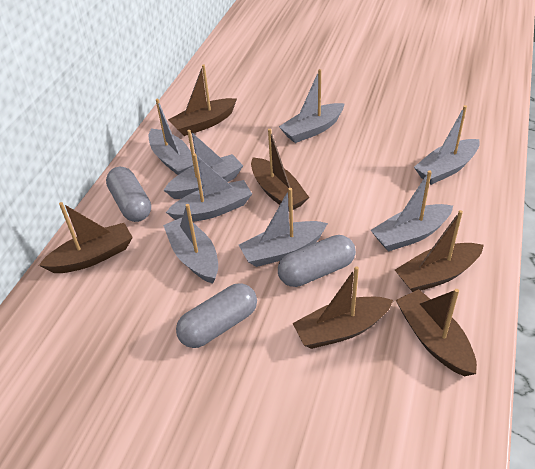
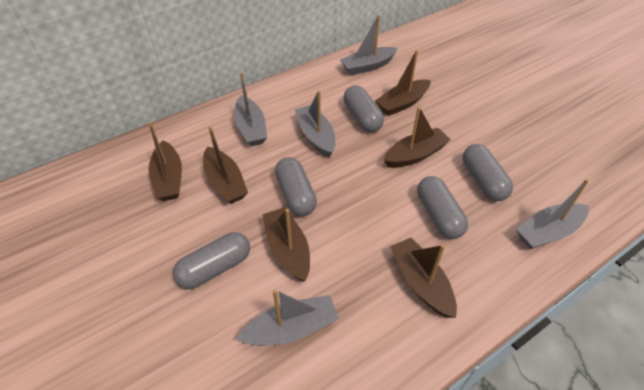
grey boat: [149,99,193,175] [163,204,218,284] [164,130,243,199] [166,154,252,222] [239,188,328,267] [279,69,345,143] [371,170,453,252] [414,105,480,185] = 8 -> [234,72,267,146] [236,289,339,346] [295,90,336,157] [340,15,398,75] [516,179,589,249] = 5
grey capsule: [106,167,151,222] [176,283,257,348] [278,235,356,287] = 3 -> [173,232,250,289] [275,157,317,216] [343,85,384,132] [417,176,468,239] [463,144,513,201] = 5

